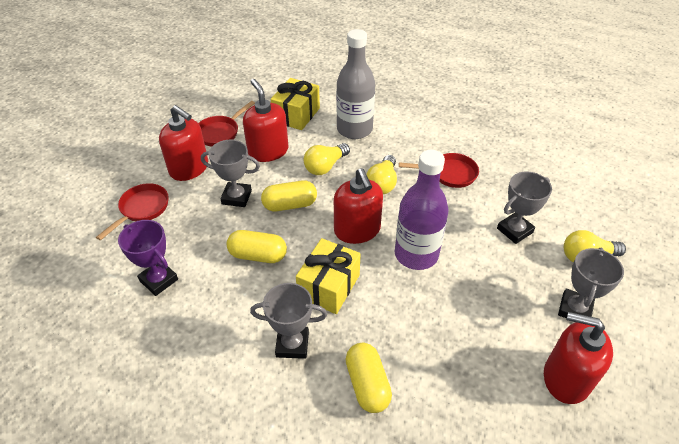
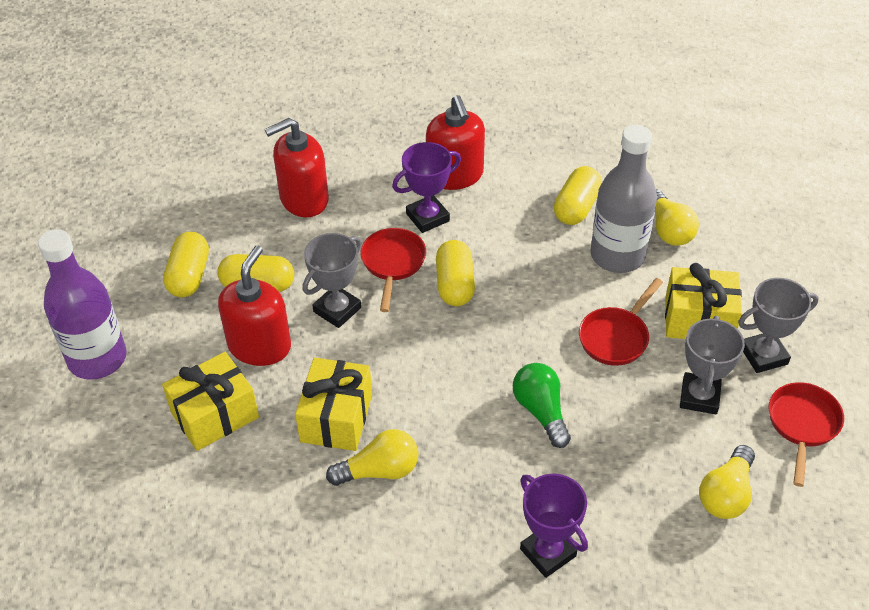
green light bulb: none = 0 -> [513,363,571,448] = 1
grey trophy: [201,140,260,207] [250,283,327,359] [497,172,552,244] [558,248,624,318] = 4 -> [303,233,361,328] [680,316,745,414] [738,278,819,373] = 3
purple trophy: [118,220,178,296] = 1 -> [392,142,461,233] [520,474,588,578] = 2
red soap dispenser: [159,105,208,181] [243,79,288,162] [334,168,383,244] [544,312,613,404] = 4 -> [218,246,291,366] [265,118,329,217] [426,95,485,190] = 3
yellow capsule: [227,230,287,263] [261,180,317,211] [345,343,392,413] = 3 -> [163,232,209,297] [217,254,294,292] [436,240,475,306] [554,166,602,225] = 4
yellow gift: [271,78,320,130] [296,238,361,314] = 2 -> [162,352,259,451] [295,358,372,451] [665,263,742,339] = 3

